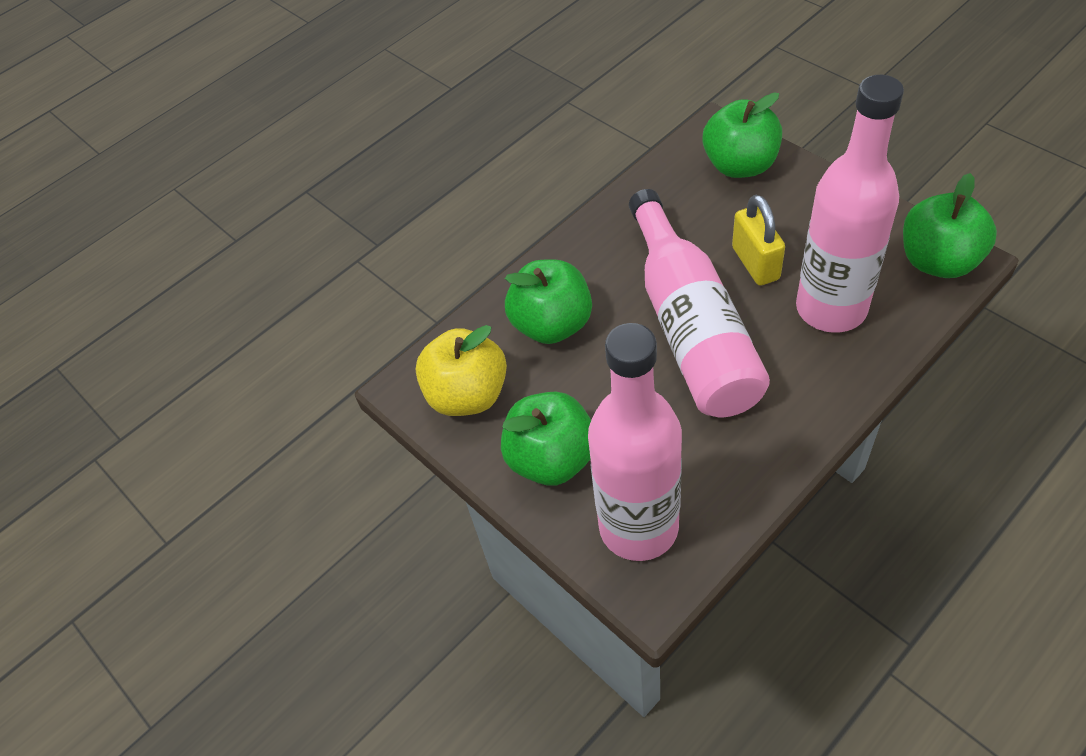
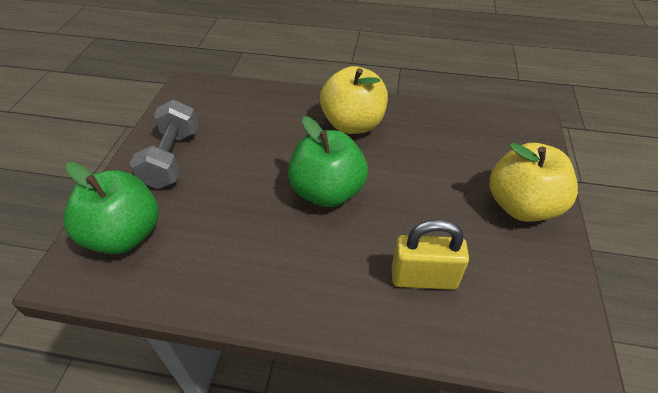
green apple: [501,392,591,486] [505,259,592,344] [703,92,782,178] [903,173,997,278] = 4 -> [64,162,158,254] [288,116,368,207] = 2
grey dumbbell: none = 0 -> [130,100,198,189] = 1
pink bottle: [588,323,682,561] [629,189,770,417] [796,75,904,333] = 3 -> none = 0
yellow apple: [416,325,507,416] = 1 -> [320,66,388,134] [489,143,578,222] = 2

